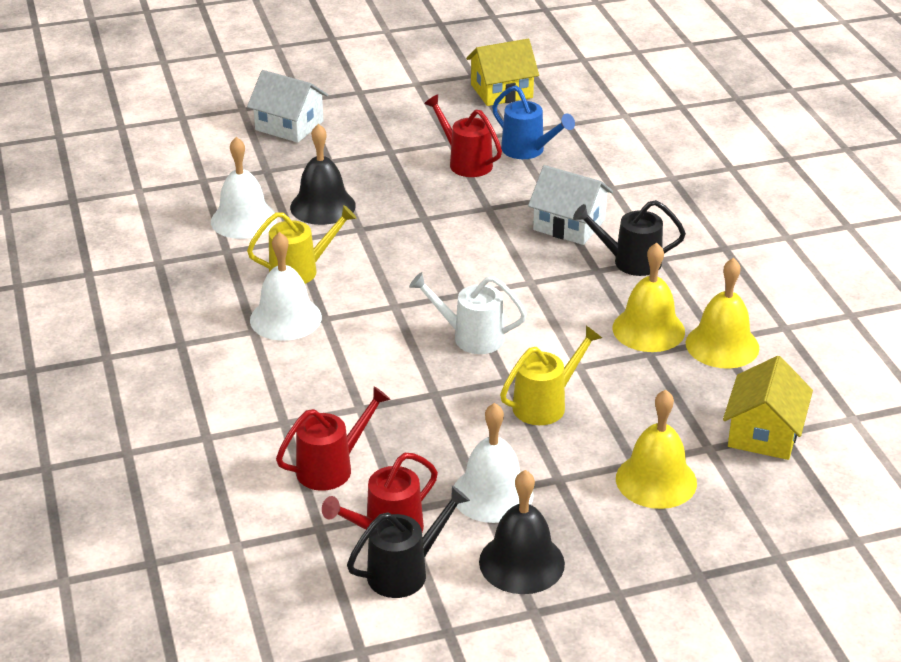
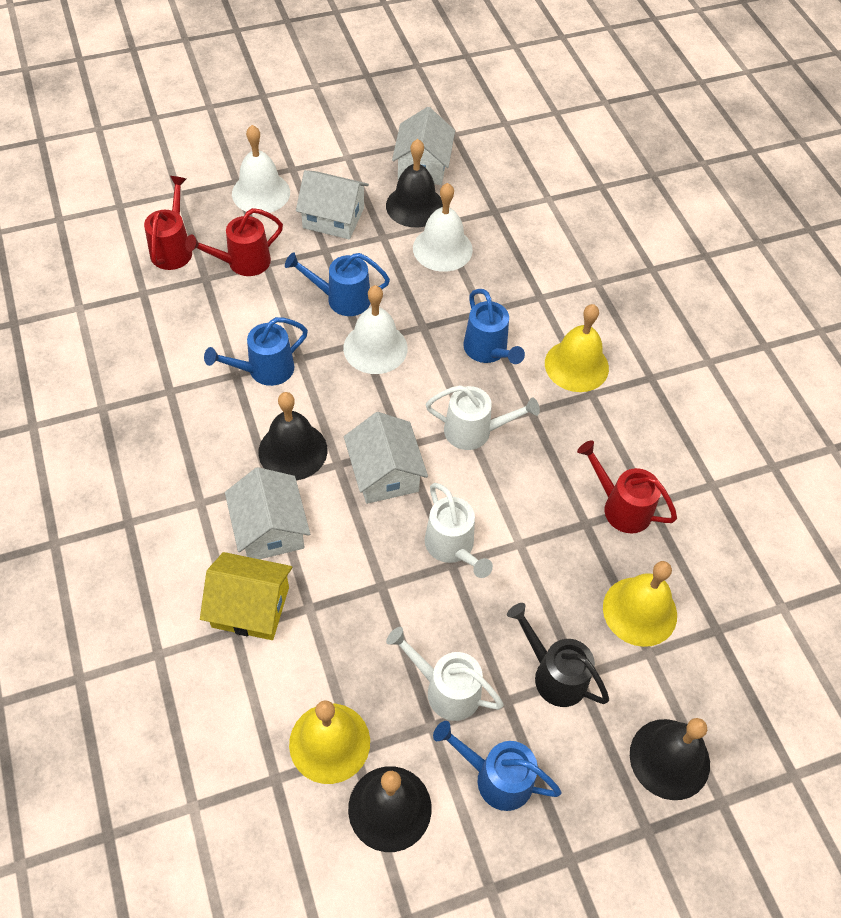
black bell: [290,124,356,225] [479,470,565,594] = 2 -> [259,392,328,480] [348,766,432,852] [386,139,443,228] [630,718,710,800] = 4
black watering can: [347,486,470,598] [573,200,686,276] = 2 -> [507,603,609,707] = 1
blue watering can: [492,85,575,159] = 1 -> [204,317,308,386] [285,252,390,316] [433,721,562,811] [463,289,525,364] = 4
white house: [247,70,328,143] [528,165,613,245] = 2 -> [225,467,310,559] [296,170,369,239] [344,412,428,504] [392,107,455,185] = 4
white watering can: [409,272,527,354] = 1 -> [386,627,503,721] [425,483,493,578] [426,385,540,450] = 3
yellow house: [466,39,539,106] [723,356,813,460] = 2 -> [200,552,292,640] = 1
yellow watering can: [247,205,357,284] [500,326,602,425] = 2 -> none = 0

